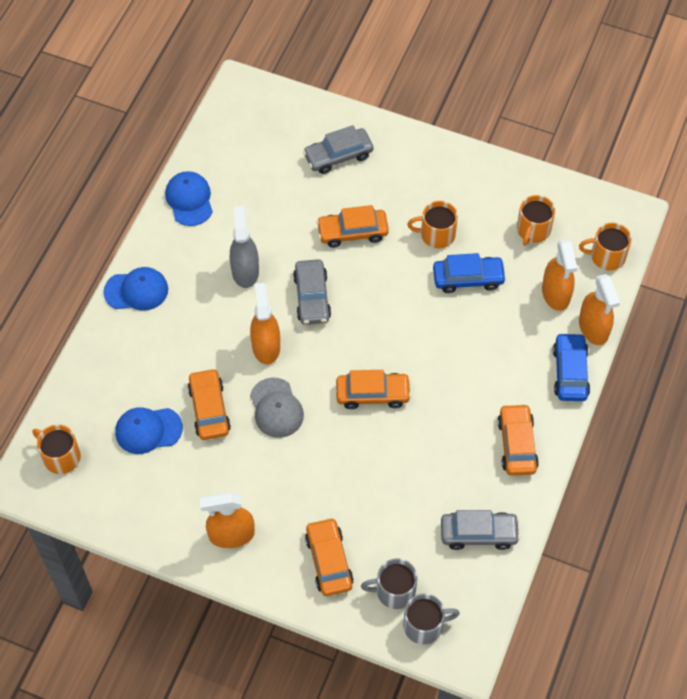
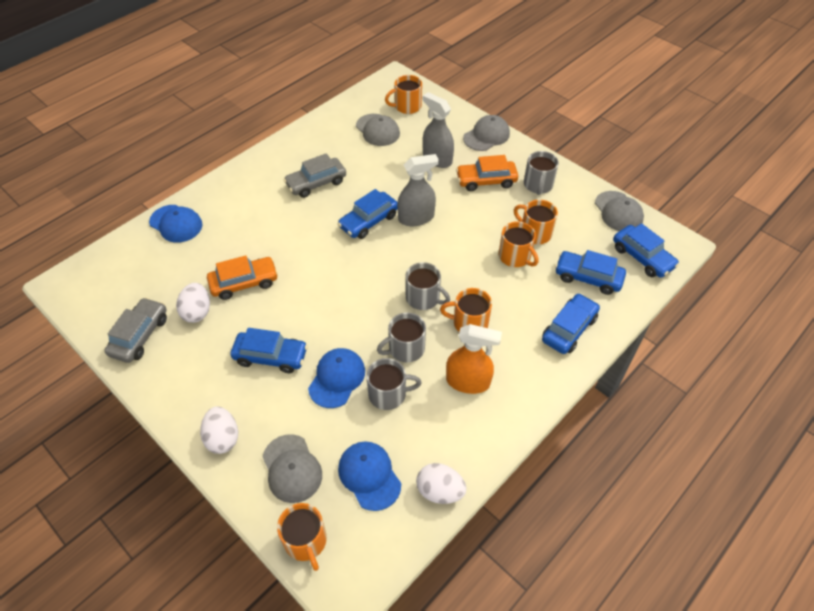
blue car: [433,253,507,293] [553,333,590,401] = 2 -> [231,328,308,373] [338,189,398,239] [542,293,600,354] [555,250,626,295] [613,223,679,278] = 5
grey cap: [250,378,304,438] = 1 -> [262,434,322,503] [356,114,400,146] [463,115,510,151] [595,191,644,231] = 4
grey car: [293,259,331,325] [303,125,373,174] [441,510,520,550] = 3 -> [105,297,167,363] [284,153,346,198] = 2
grey mug: [361,558,417,609] [403,594,460,644] = 2 -> [366,358,422,410] [377,312,426,363] [405,262,450,310] [524,151,559,195] = 4
grey spray bottle: [230,206,259,288] = 1 -> [397,154,439,226] [423,92,454,168] = 2
orange car: [188,368,231,440] [305,517,354,596] [316,205,389,248] [336,370,412,409] [497,404,539,476] = 5 -> [207,255,278,300] [456,155,518,191] = 2
orange mug: [32,425,81,474] [407,201,458,249] [517,195,555,246] [579,223,632,271] = 4 -> [277,503,327,571] [385,75,422,114] [440,288,492,332] [499,221,538,267] [514,199,558,244] = 5
orange spray bottle: [200,492,255,548] [250,283,280,365] [542,239,577,311] [579,274,620,345] = 4 -> [446,324,502,394] = 1
white egg: none = 0 -> [176,283,210,323] [200,406,238,454] [416,463,467,504] = 3

